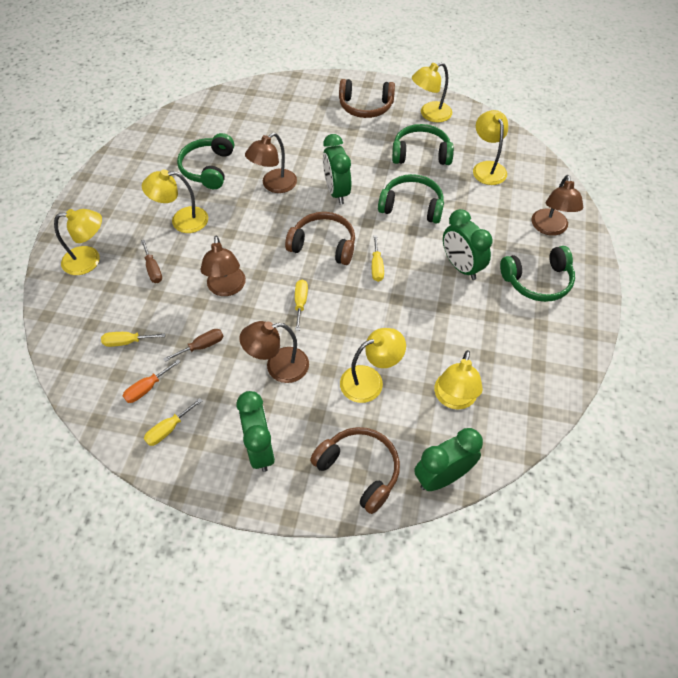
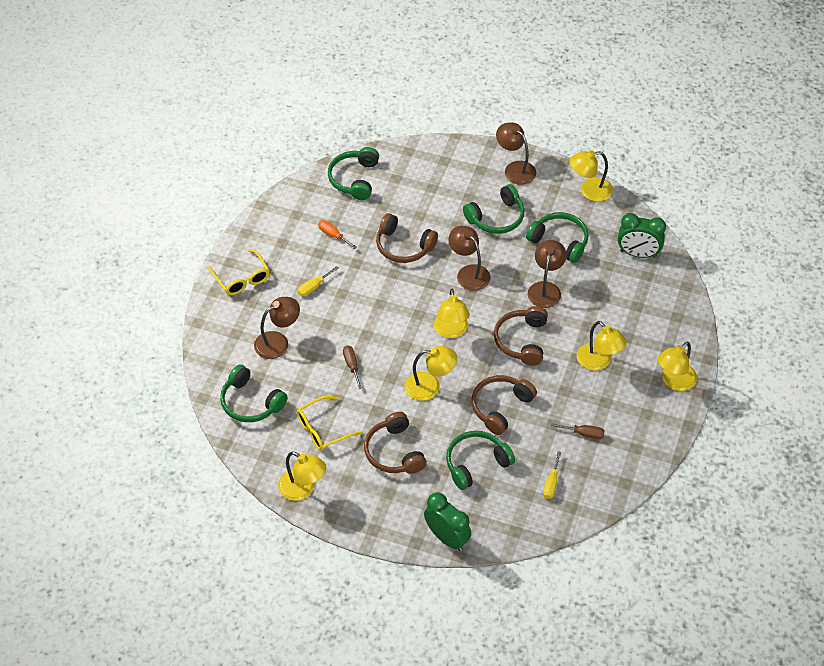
brown headphones: [285,212,355,265] [310,427,400,514] [339,79,395,118] = 3 -> [364,412,427,474] [376,213,438,263] [472,375,537,435] [494,306,548,366] = 4
green clock: [237,391,275,472] [323,134,351,205] [414,428,483,491] [443,209,493,280] = 4 -> [424,492,471,551] [618,213,666,258] = 2
green headphones: [177,133,234,189] [378,174,444,224] [392,124,454,165] [500,246,575,302] = 4 -> [220,364,288,422] [328,147,379,200] [446,431,515,490] [463,184,524,234] [526,212,588,263] = 5
yellow glasses: none = 0 -> [208,249,270,295] [297,396,363,451] = 2
yellow screwdriver: [101,332,165,347] [144,398,202,446] [295,280,308,331] [372,235,384,282] = 4 -> [298,266,339,296] [543,451,561,499] = 2

